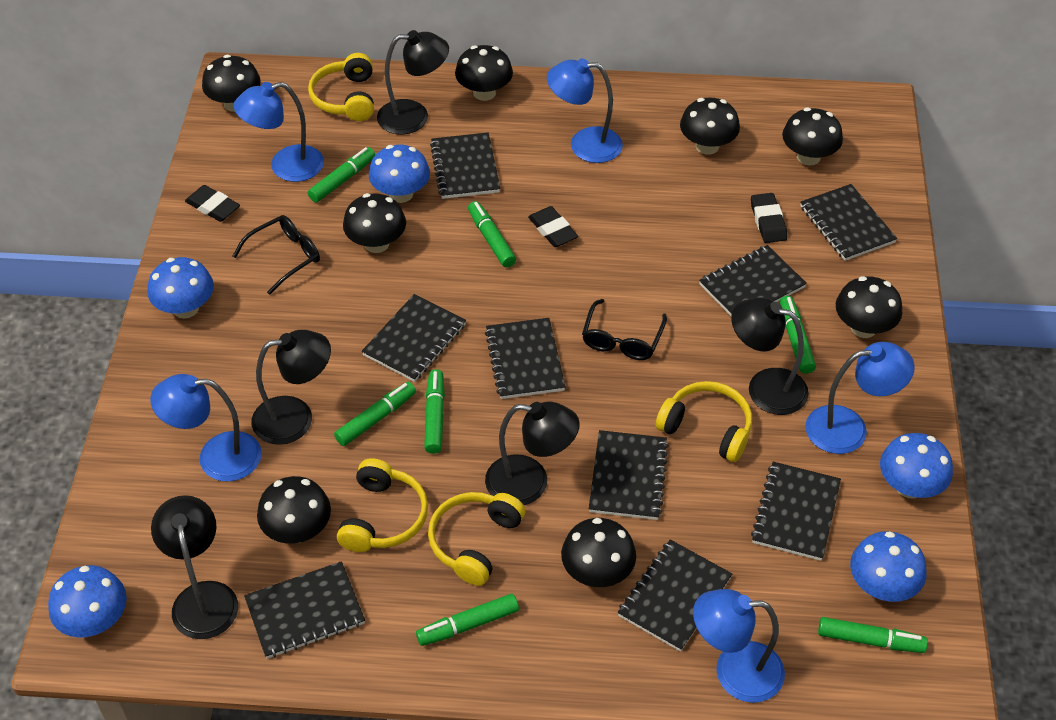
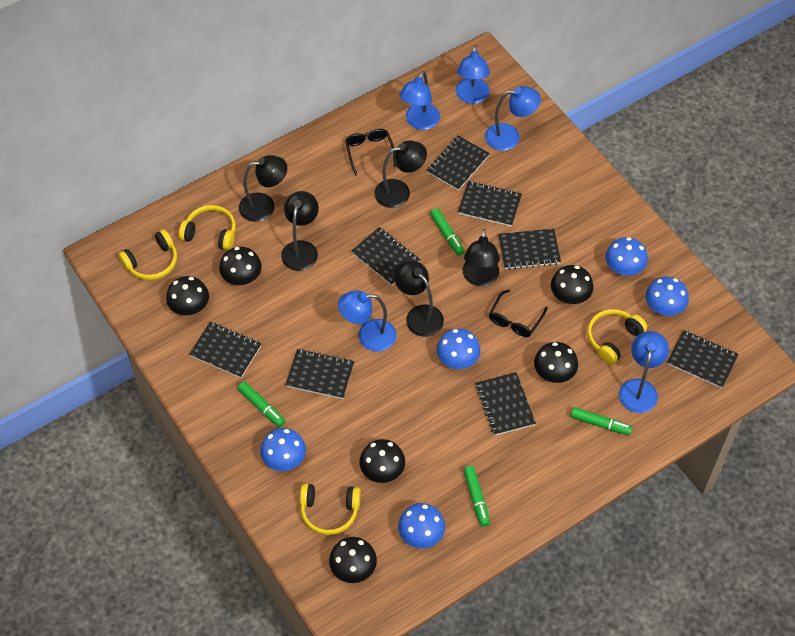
black eraser: [185,185,240,222] [528,206,578,247] [751,193,787,243] = 3 -> none = 0
black mushroom: [202,55,261,112] [257,476,331,544] [343,193,406,253] [455,45,513,101] [561,518,636,587] [680,98,740,155] [782,108,843,166] [836,276,902,338] = 8 -> [166,276,209,315] [219,247,262,285] [329,537,377,583] [359,439,405,483] [534,342,578,383] [551,265,593,304] = 6
black notebook: [244,561,365,659] [362,294,466,382] [430,132,500,199] [485,318,566,399] [589,430,669,520] [618,539,732,652] [699,245,807,317] [751,462,841,561] [800,184,897,261] = 9 -> [189,322,261,378] [286,349,354,399] [351,227,420,286] [427,136,490,191] [458,181,522,227] [476,372,536,436] [498,228,561,270] [667,330,739,388] = 8
green marker: [308,147,375,203] [334,382,416,446] [416,594,519,646] [424,369,445,454] [468,201,516,267] [779,296,816,374] [818,617,928,653] = 7 -> [238,382,285,427] [430,208,465,256] [463,466,490,527] [570,407,633,435] = 4

